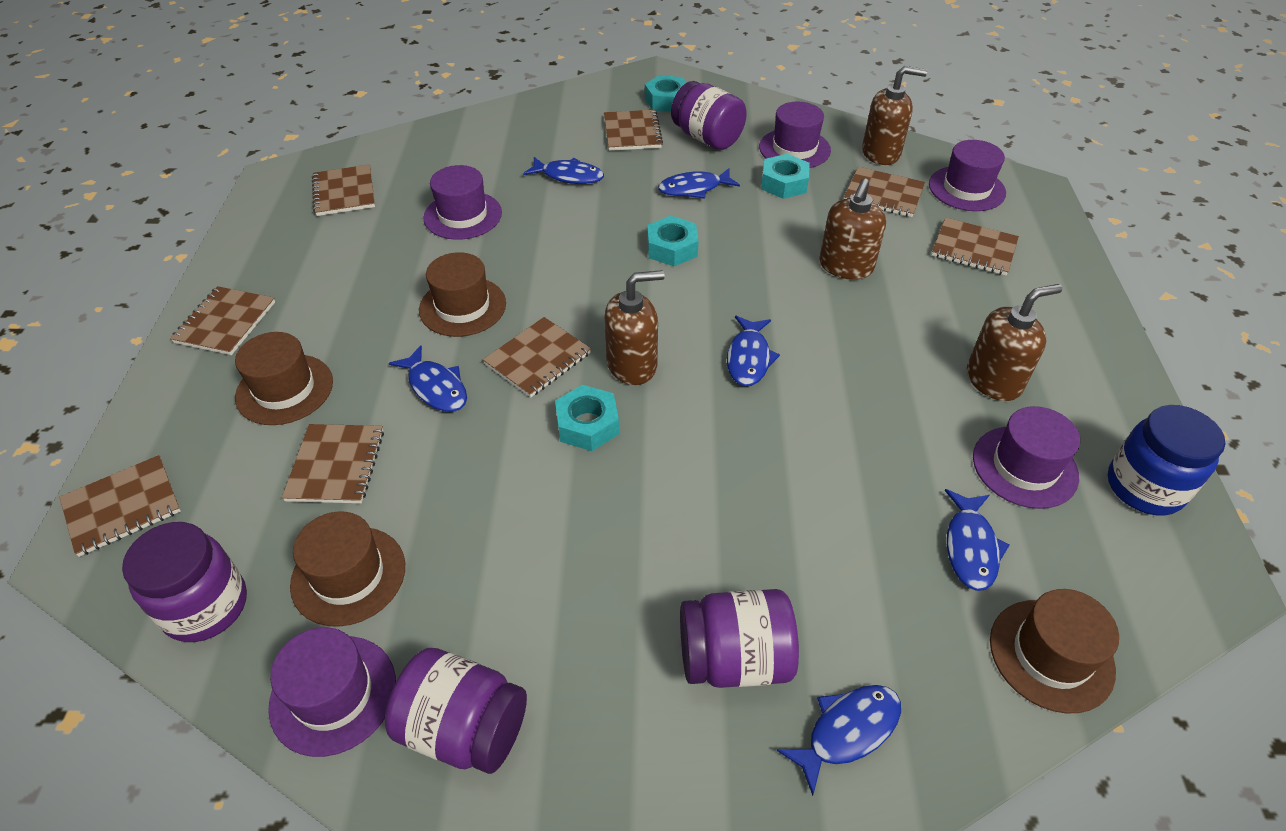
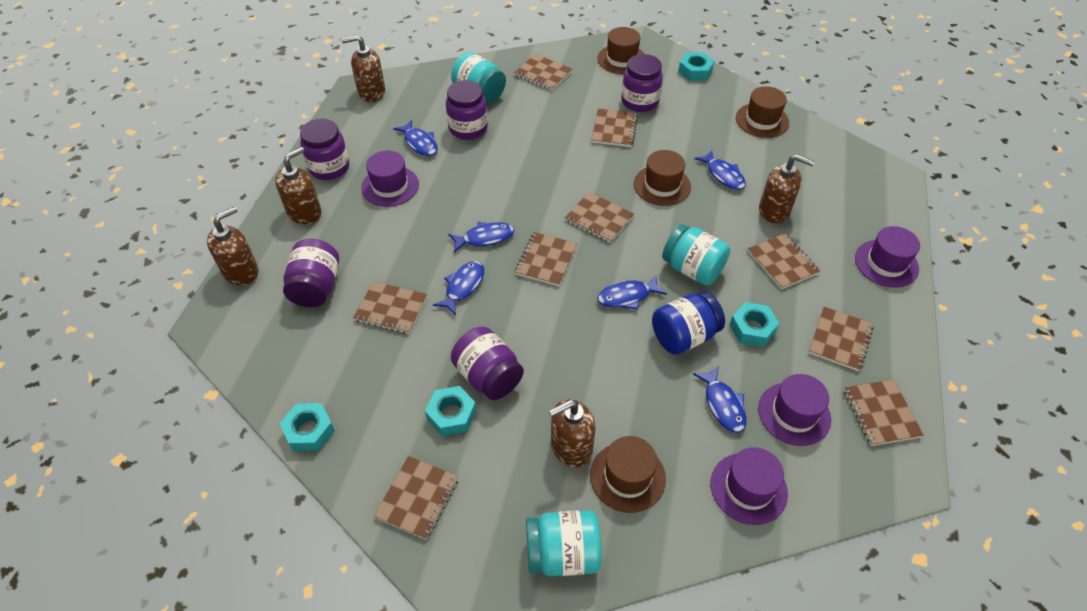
brown notebook: [59,455,181,557] [170,286,275,355] [282,424,384,503] [312,164,375,216] [483,317,591,397] [604,110,663,151] [844,167,925,217] [932,217,1019,275] = 8 -> [353,281,428,334] [374,456,459,540] [514,54,573,91] [515,232,577,286] [565,192,634,243] [591,109,638,147] [748,233,820,289] [809,307,874,371] [844,379,924,446] = 9
brown soap dispenser: [605,270,665,385] [819,178,886,280] [862,66,927,165] [967,284,1062,401] = 4 -> [207,206,259,285] [275,147,322,224] [342,35,385,102] [549,399,596,467] [759,154,815,223] = 5
purple hat: [268,627,396,757] [423,165,502,240] [759,102,831,168] [929,140,1006,211] [973,406,1080,509] = 5 -> [361,151,419,207] [711,447,788,525] [758,374,831,446] [855,226,920,288] = 4
purple jar: [122,522,247,642] [385,648,527,774] [671,81,747,150] [680,589,799,688] = 4 -> [283,239,339,307] [300,119,349,180] [446,80,488,140] [451,327,524,400] [621,54,663,112] = 5
turquoise jar: none = 0 -> [451,52,506,103] [526,510,602,576] [662,224,730,286] = 3

